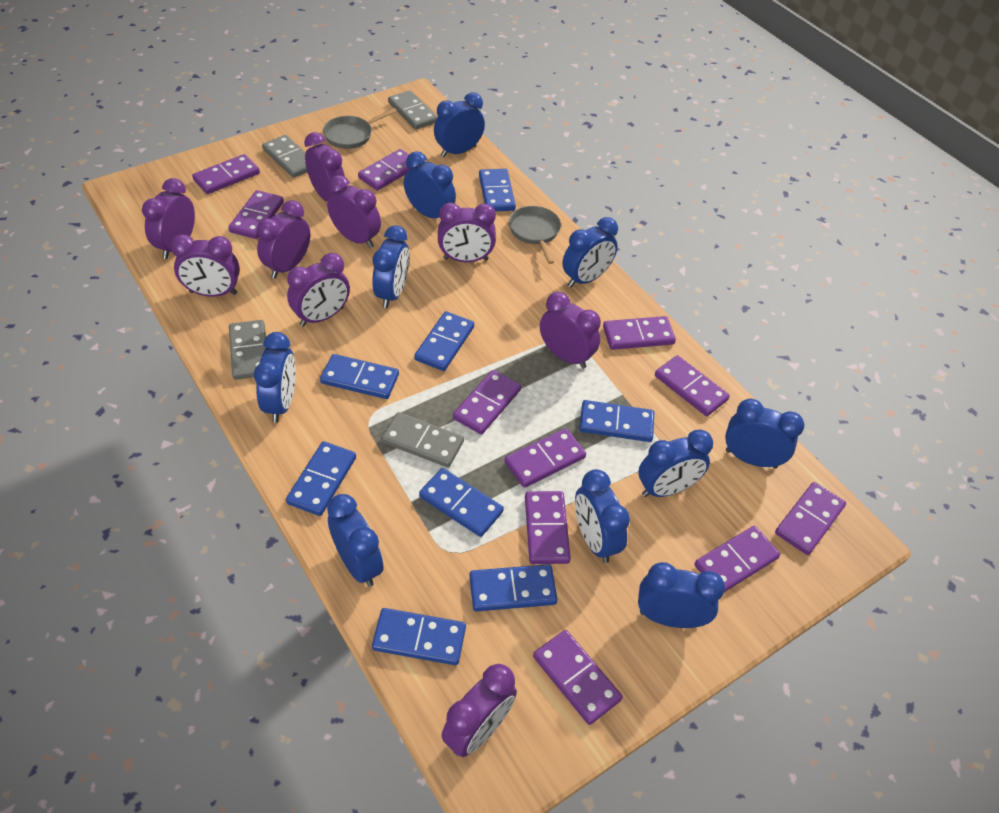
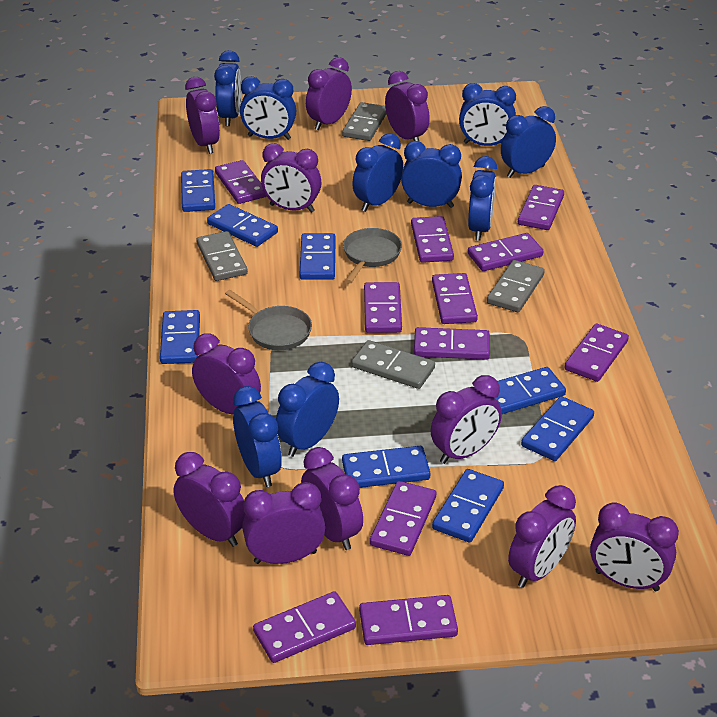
blue clock: [254,332,296,423] [327,494,384,587] [372,226,409,308] [404,151,456,218] [434,93,485,157] [562,217,618,288] [575,469,630,563] [638,429,713,497] [638,562,725,628] [725,399,804,468] = 10 -> [214,50,242,126] [233,386,282,487] [240,76,296,140] [276,362,339,457] [352,133,403,212] [401,141,462,208] [459,83,516,146] [468,156,497,241] [501,106,556,178] = 9
purple clock: [142,178,195,259] [171,234,240,297] [257,200,310,279] [287,253,350,326] [304,132,345,201] [327,175,381,248] [438,203,496,262] [441,664,517,757] [540,292,601,369] = 9 -> [174,452,245,547] [185,77,220,154] [192,333,261,414] [242,482,326,564] [261,143,322,213] [301,447,363,550] [306,57,352,130] [385,71,430,141] [430,375,502,464] [508,485,576,588] [590,502,679,591] = 11

